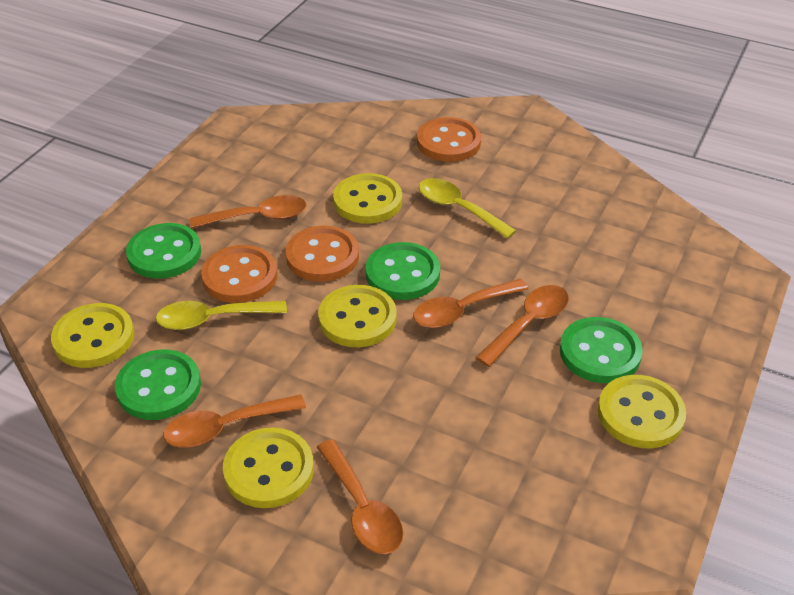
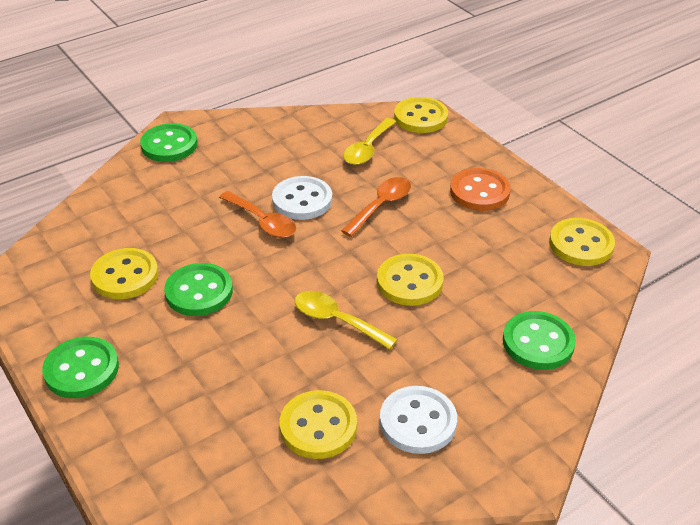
orange button: [201,245,278,303] [285,226,359,282] [417,117,481,162] = 3 -> [450,168,511,211] = 1
orange spoon: [163,394,306,448] [190,195,306,228] [317,439,403,554] [413,279,528,328] [475,285,569,367] = 5 -> [219,191,296,238] [341,177,411,237] = 2
white button: none = 0 -> [272,176,332,220] [380,386,457,454] = 2

